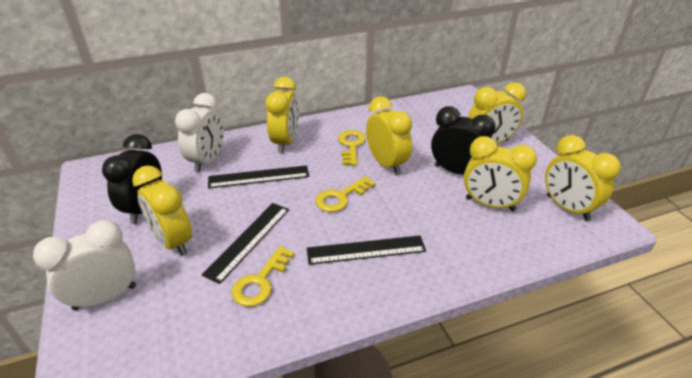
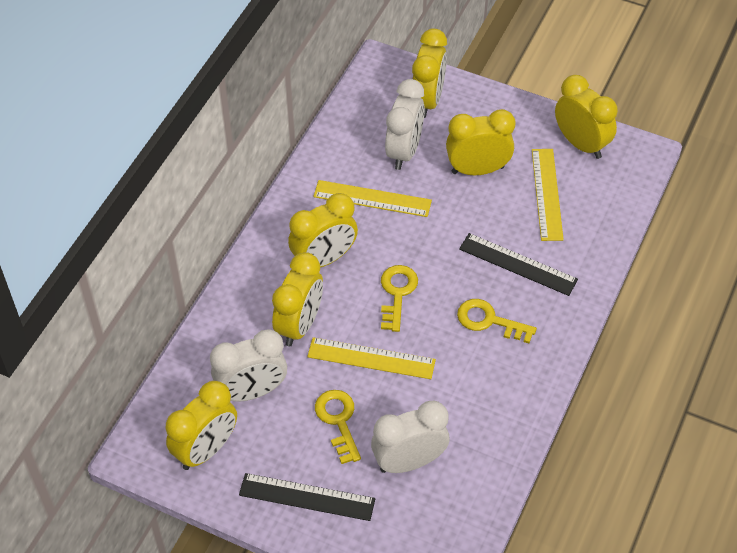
black clock: [102,134,162,224] [431,106,496,174] = 2 -> none = 0
black ruler: [202,203,289,284] [208,165,309,189] [307,236,426,265] = 3 -> [239,473,375,521] [459,233,578,296] = 2
white clock: [33,220,136,311] [175,93,224,172] = 2 -> [210,329,287,402] [371,401,449,473] [385,79,425,170] = 3
yellow ruler: none = 0 -> [307,337,436,379] [313,180,432,217] [532,149,564,241] = 3

